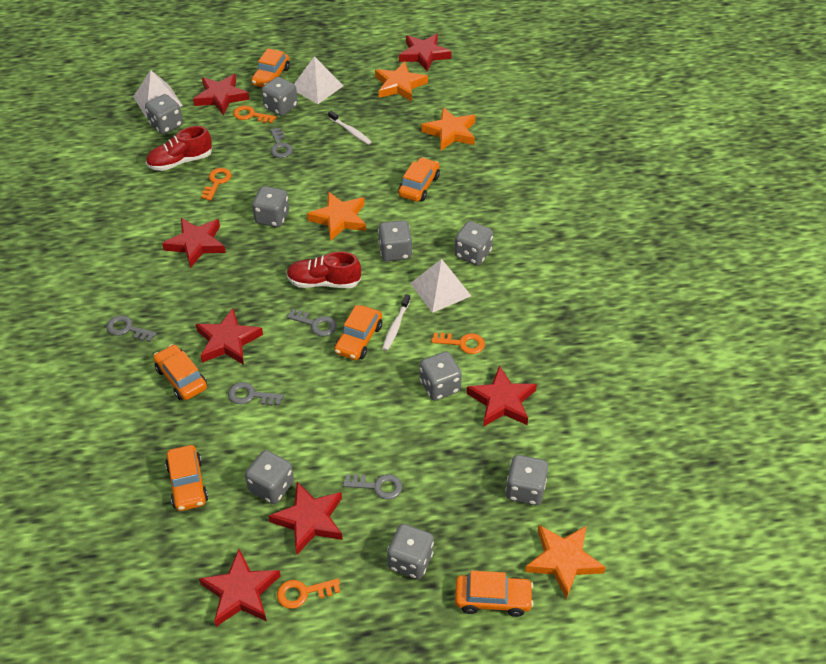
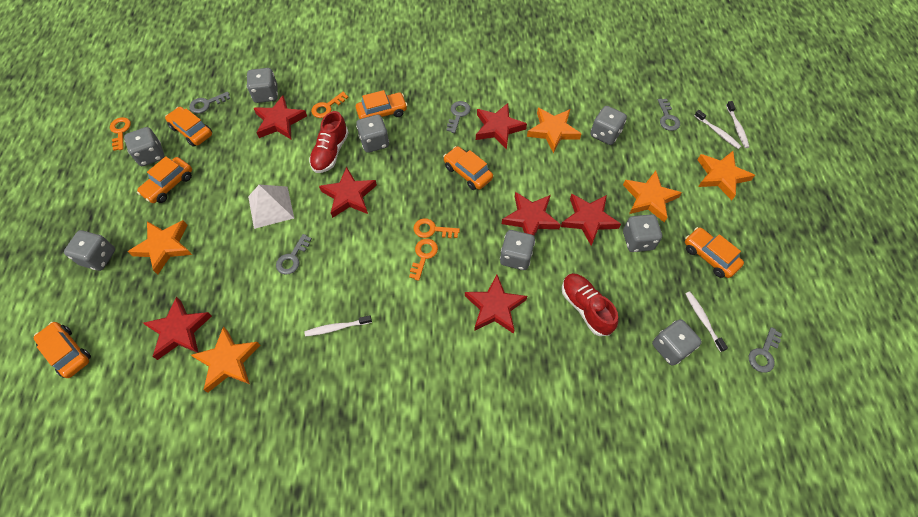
grey dice: [145,94,183,134] [245,450,294,504] [252,186,289,227] [262,77,298,116] [378,220,412,261] [387,524,434,579] [420,351,462,401] [455,221,493,265] [505,455,548,505] = 9 -> [64,230,115,271] [124,127,165,166] [247,68,278,103] [356,115,389,153] [500,230,535,270] [591,106,627,145] [623,214,662,252] [652,319,702,365] = 8
orange star: [307,192,366,241] [375,61,428,101] [421,107,476,150] [525,525,606,599] = 4 -> [128,220,192,275] [191,326,260,393] [527,108,581,153] [623,171,682,222] [697,151,755,200] = 5
white pyramid: [133,70,183,118] [294,56,344,104] [410,259,471,313] = 3 -> [248,185,294,229] = 1
white toothbrush: [328,111,372,145] [382,294,410,351] = 2 -> [304,315,372,336] [685,292,728,352] [694,110,741,149] [726,101,749,148] = 4

